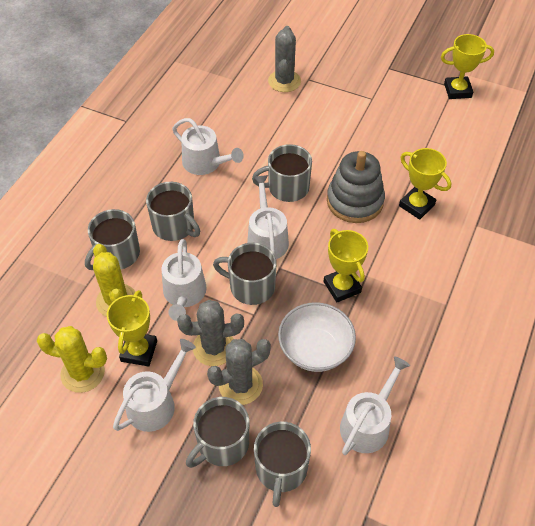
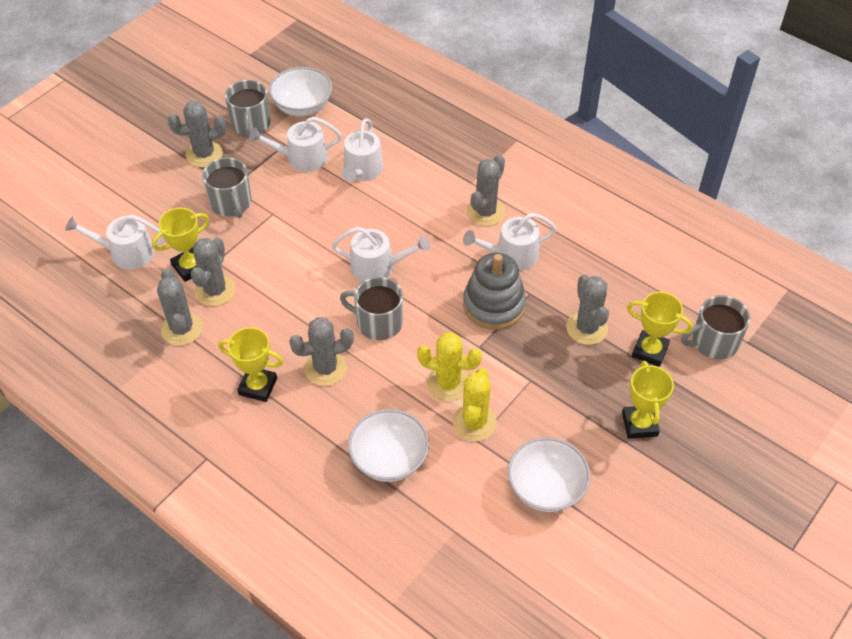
grey cactus: [177,300,244,366] [207,339,271,405] [268,26,301,92] = 3 -> [157,268,203,346] [168,101,226,167] [191,237,236,306] [289,317,354,386] [467,155,505,226] [566,275,609,345] = 6
grey mug: [85,209,140,270] [146,182,200,241] [186,397,249,468] [213,243,276,305] [252,144,312,202] [254,422,311,507] = 6 -> [202,157,252,218] [225,80,271,138] [340,277,403,340] [681,295,751,359] = 4
white bowl: [278,302,356,372] = 1 -> [269,67,332,116] [348,409,429,482] [508,437,590,512] = 3

